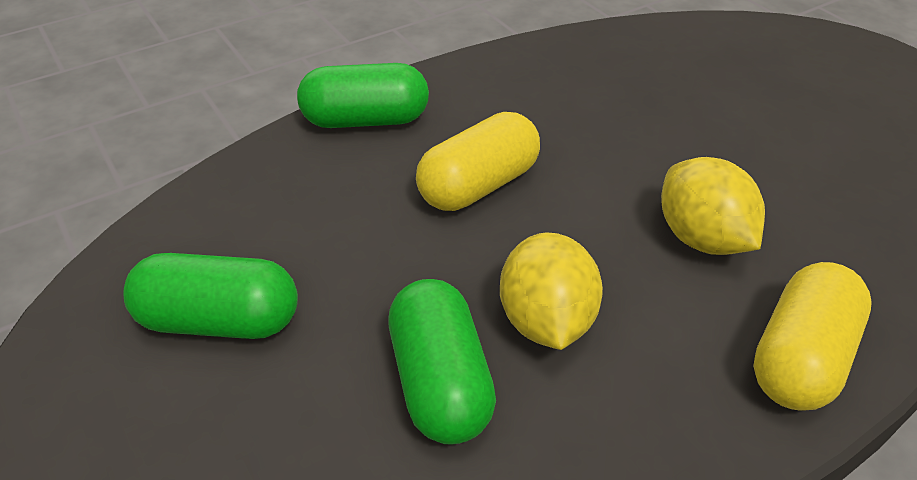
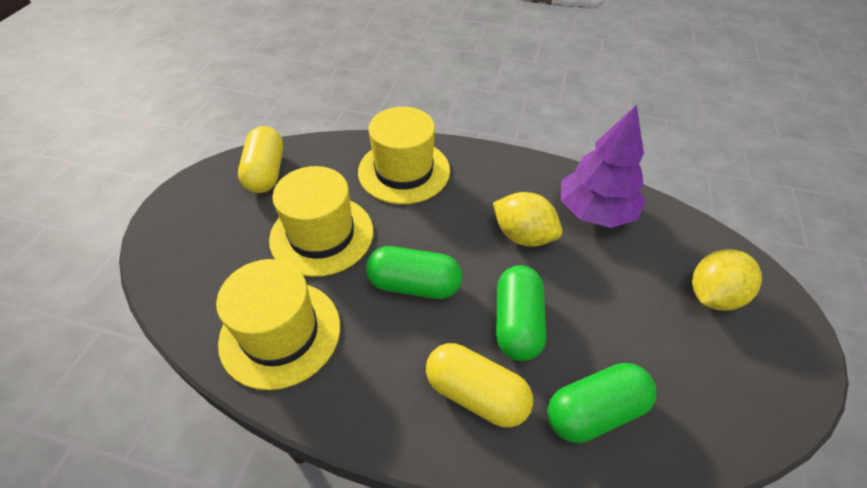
purple tree: none = 0 -> [561,105,646,228] = 1
yellow hat: none = 0 -> [216,259,340,390] [269,166,373,277] [358,107,450,204] = 3

